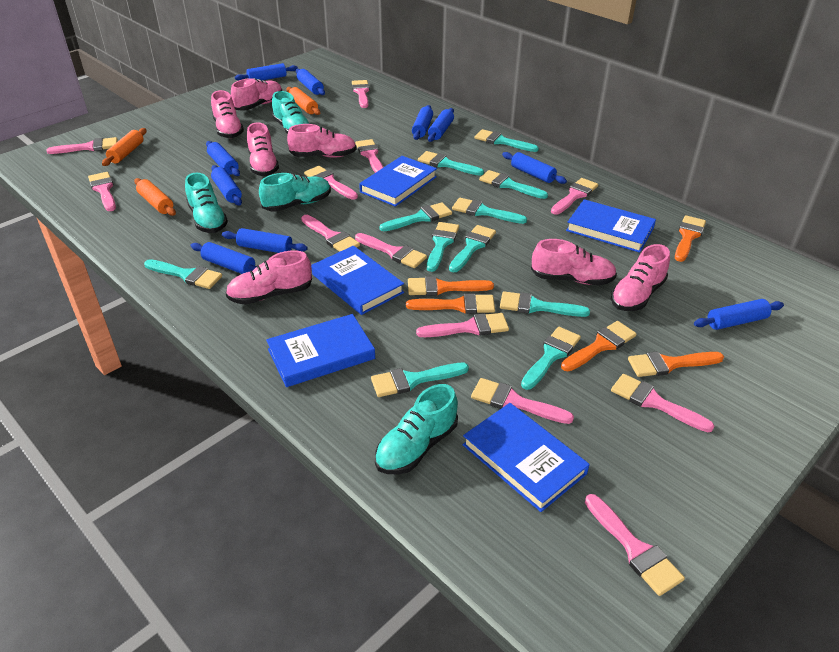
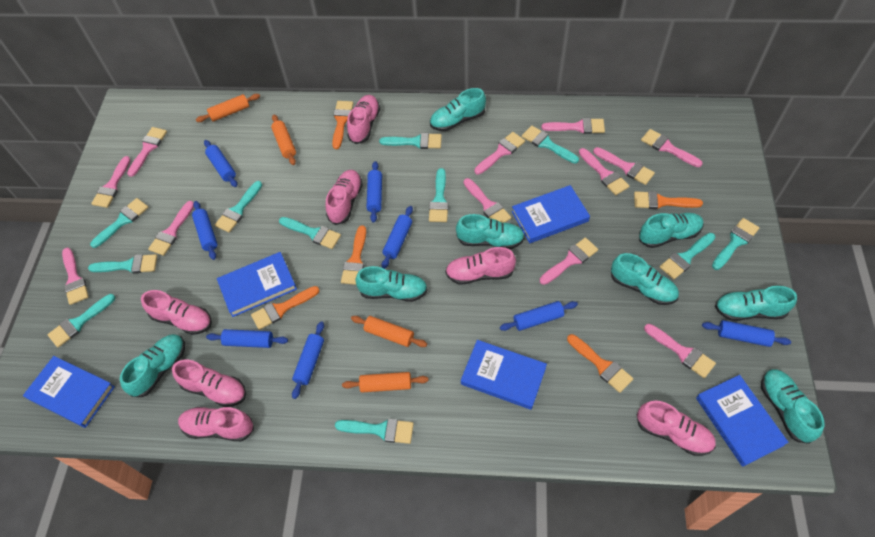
blue rolling pin: [191,242,257,274] [206,141,240,176] [211,165,242,206] [222,228,308,253] [235,63,298,81] [296,69,325,95] [412,105,433,140] [428,108,454,142] [502,152,567,184] [694,299,784,330] = 10 -> [192,201,217,260] [204,140,237,187] [206,329,288,348] [292,321,324,399] [366,161,382,223] [382,206,413,269] [500,301,578,331] [702,320,791,347] = 8
orange rolling pin: [102,128,147,166] [134,178,176,216] [286,87,320,115] = 3 -> [196,94,260,122] [271,115,296,165] [342,372,428,393] [351,316,427,347] = 4
turquoise shoe: [185,172,228,233] [259,173,331,212] [272,91,310,134] [375,384,458,475] = 4 -> [120,334,185,397] [355,266,428,302] [430,88,486,131] [456,214,525,249] [611,253,679,305] [639,213,704,248] [715,286,797,321] [761,369,824,444] = 8

